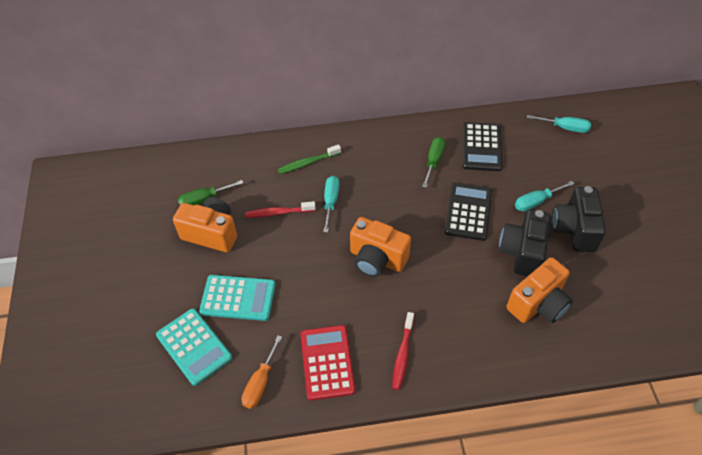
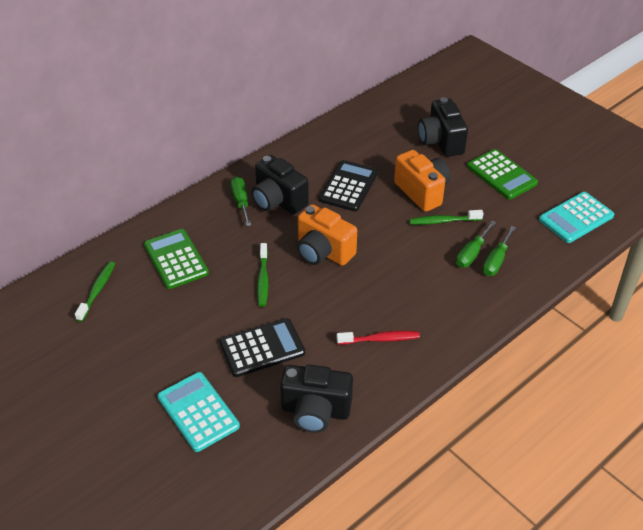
black camera: [499,209,551,276] [552,186,606,252] = 2 -> [251,155,309,214] [280,365,353,433] [418,97,468,157] = 3
green calculator: none = 0 -> [144,229,209,289] [467,149,538,200] = 2
green screwdriver: [178,180,243,205] [422,137,445,188] = 2 -> [230,177,251,226] [456,221,496,268] [482,226,516,276] = 3
green toothbrush: [278,144,341,174] = 1 -> [75,261,115,322] [257,243,268,307] [409,210,484,225] = 3
orange camera: [173,197,237,252] [350,217,411,277] [507,257,573,323] = 3 -> [297,204,357,266] [394,150,451,212] = 2
orange screwdriver: [242,335,282,409] = 1 -> none = 0
red calculator: [300,325,355,400] = 1 -> none = 0
red toothbrush: [245,201,316,218] [392,312,414,390] = 2 -> [337,331,420,345] = 1
turquoise screwdriver: [323,176,339,233] [515,181,574,211] [527,115,591,133] = 3 -> none = 0

